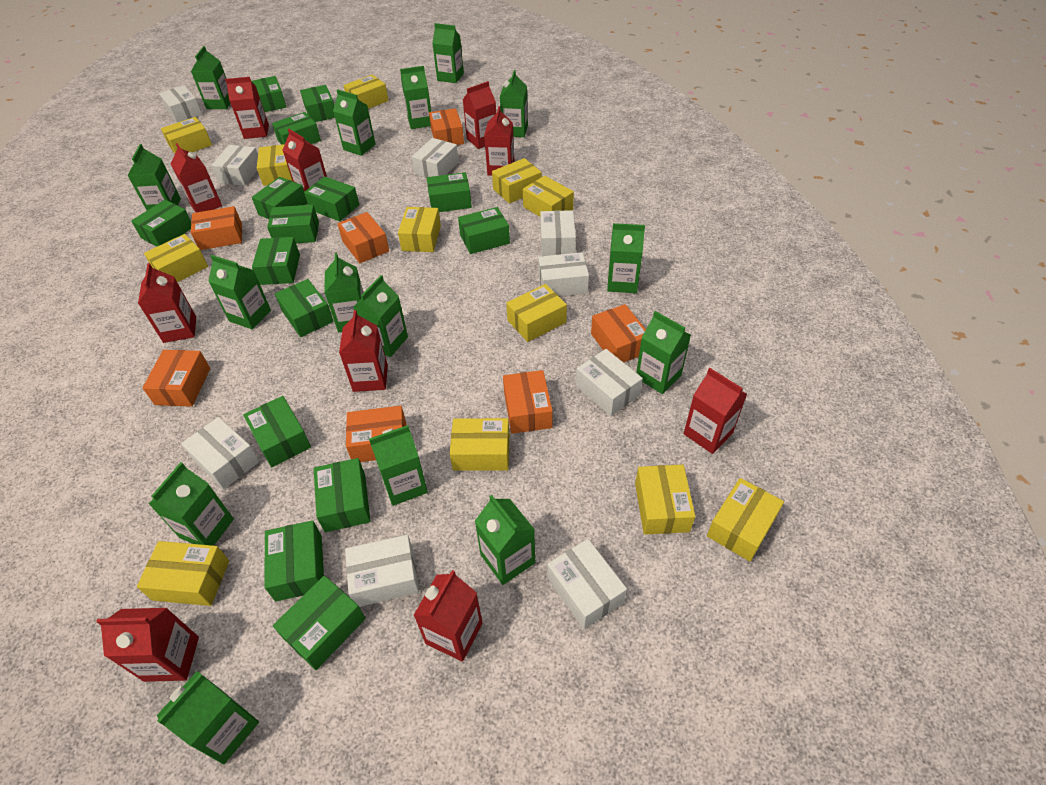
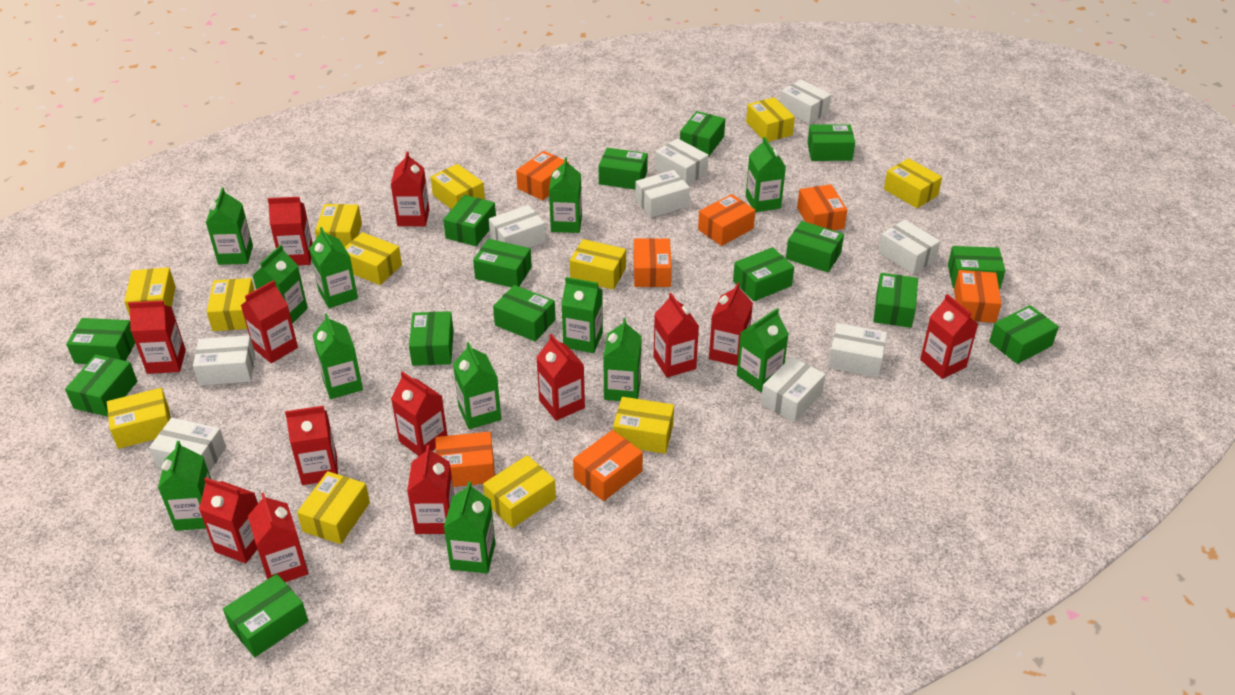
green carton: [128,144,181,210] [149,462,234,546] [157,671,259,764] [191,46,231,109] [208,255,271,329] [324,253,364,332] [333,89,376,156] [353,275,408,357] [369,425,428,506] [400,66,431,129] [432,23,464,83] [475,495,535,585] [500,70,528,137] [607,223,645,293] [636,311,691,394] = 15 -> [158,441,211,531] [206,188,253,265] [252,245,308,324] [309,227,358,308] [313,313,363,399] [444,481,496,573] [453,342,501,429] [549,157,582,233] [561,277,603,353] [603,318,642,401] [737,308,789,392] [746,137,786,212] = 12
red carton: [96,608,199,682] [138,263,196,343] [171,143,222,212] [225,77,269,139] [283,129,327,192] [339,310,388,392] [414,570,482,662] [463,81,496,149] [484,106,514,176] [684,368,747,454] = 10 -> [128,300,186,374] [199,477,258,563] [241,280,298,363] [248,492,308,582] [268,197,313,265] [285,406,338,485] [391,151,429,226] [391,371,447,456] [407,445,454,534] [536,334,585,421] [653,293,699,377] [709,282,753,366] [920,294,978,379] = 13

